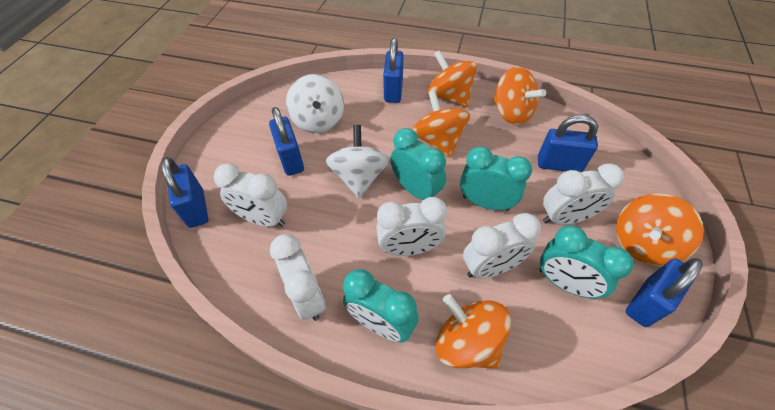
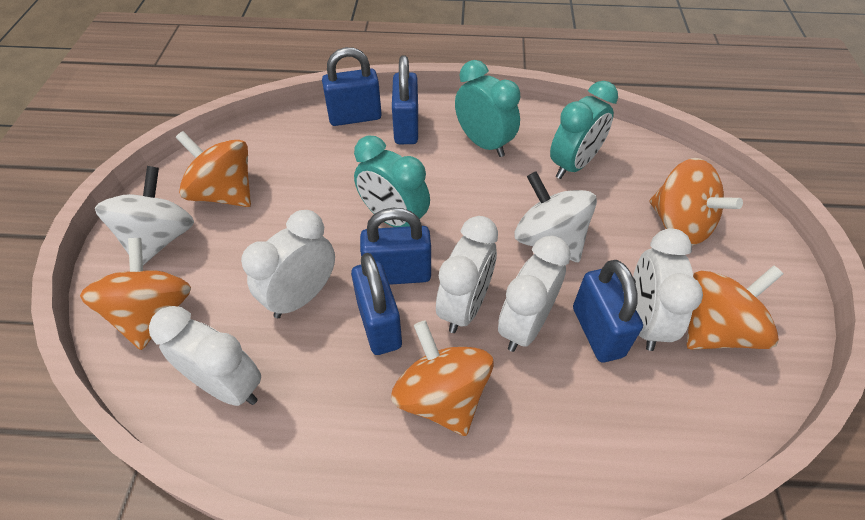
turquoise clock: [343,269,419,342] [390,128,446,200] [460,146,532,211] [540,225,634,299] = 4 -> [354,136,430,227] [455,60,521,157] [550,81,618,179] = 3

